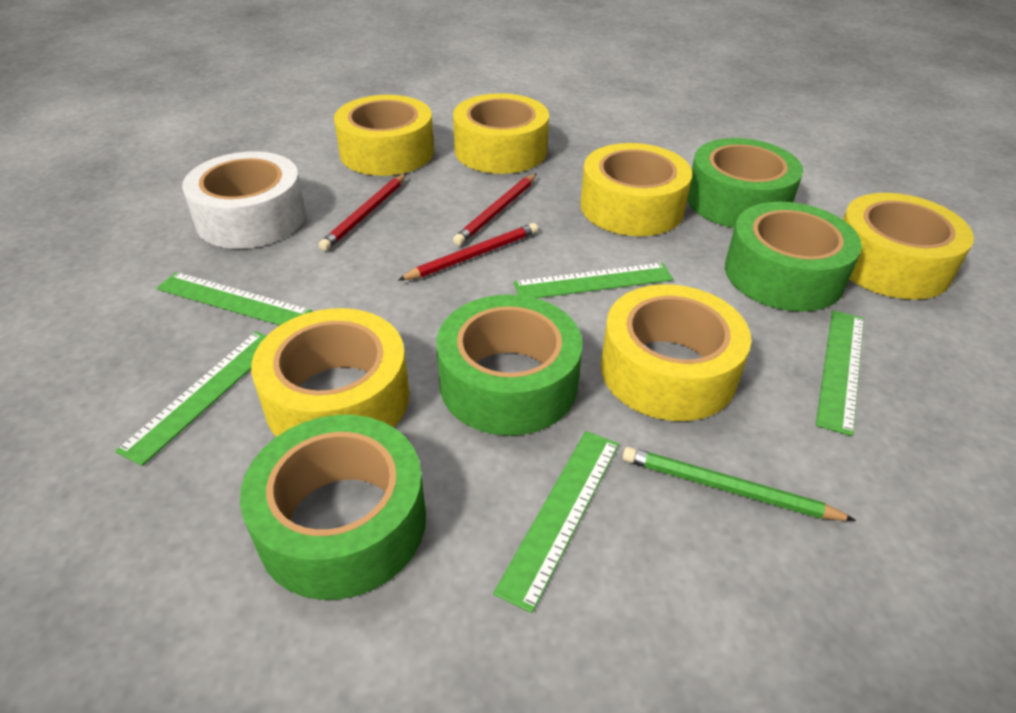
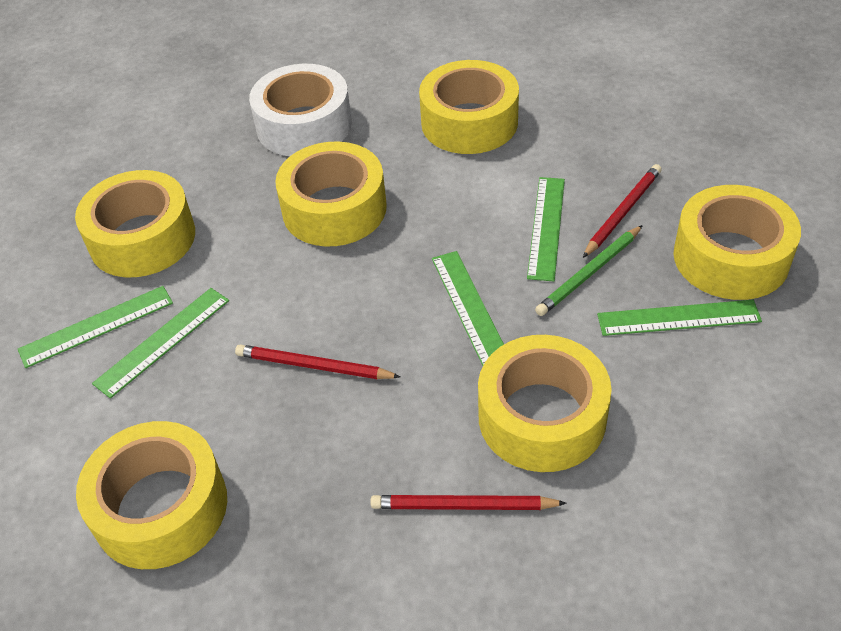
green tape: [240,415,426,600] [437,295,582,436] [687,138,803,228] [725,202,862,312] = 4 -> none = 0

